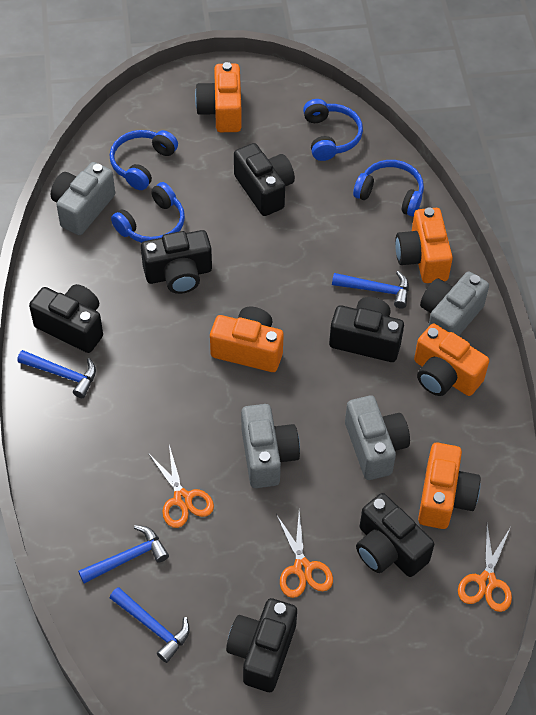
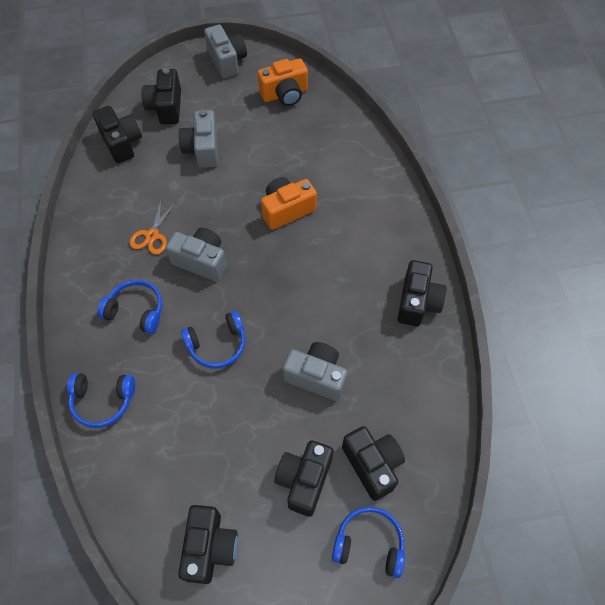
blue hammer: [17,350,96,398] [78,525,169,584] [110,587,190,663] [332,271,409,309] = 4 -> none = 0
orange camera: [195,62,241,132] [210,307,284,372] [395,208,453,283] [414,324,489,396] [418,443,481,529] = 5 -> [258,58,308,106] [261,177,317,230] = 2
orange scissors: [148,445,214,528] [276,512,333,598] [458,524,512,612] = 3 -> [130,198,177,255] = 1

